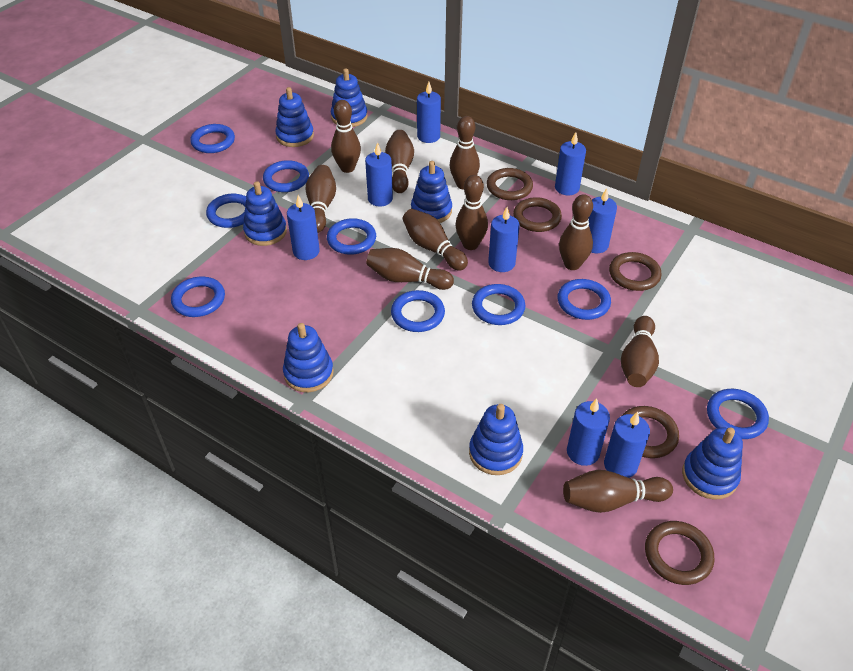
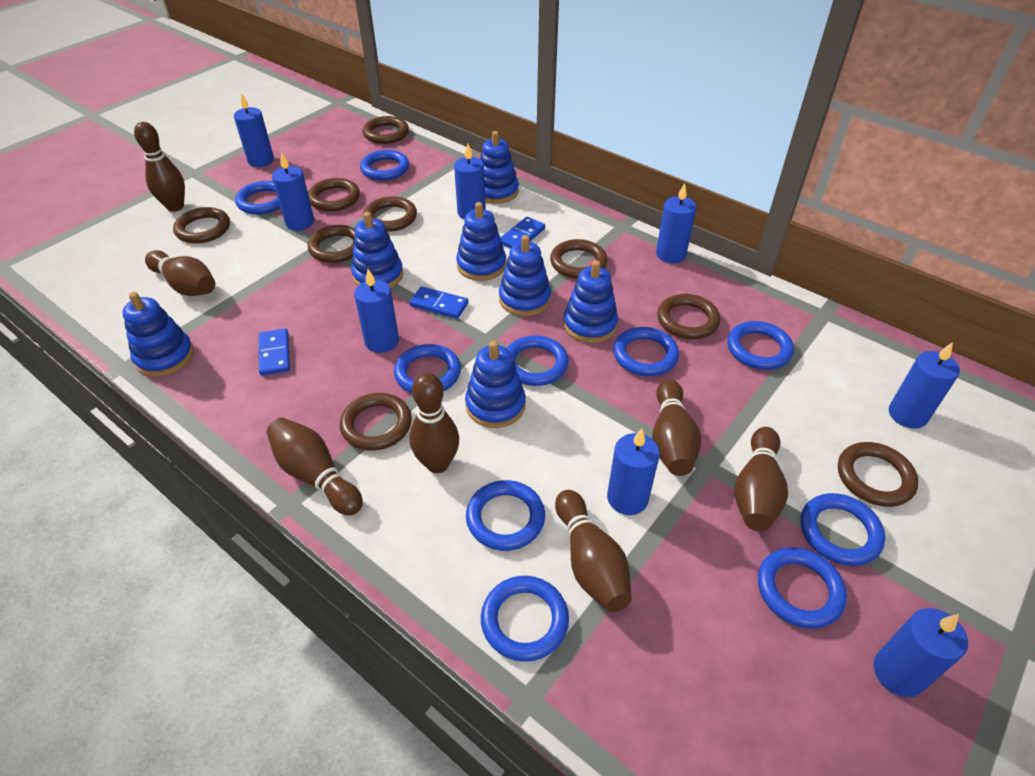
blue domino: none = 0 -> [259,328,290,376] [409,286,468,319] [500,217,545,249] = 3
blue ring: [171,277,225,317] [190,124,235,153] [206,194,246,228] [263,160,309,192] [327,218,376,255] [391,290,445,332] [472,284,526,325] [558,279,611,320] [707,389,769,439] = 9 -> [235,181,280,215] [360,150,409,181] [394,344,461,393] [466,480,545,551] [481,576,569,662] [507,336,569,386] [613,327,679,376] [728,321,794,370] [758,547,847,628] [801,493,885,566] = 10
brown bowling pin: [306,165,336,233] [331,100,361,173] [366,248,454,290] [385,130,414,193] [403,209,468,271] [450,116,480,189] [455,175,488,250] [559,194,593,270] [563,470,673,513] [621,316,659,387] = 10 -> [134,122,185,212] [145,250,215,296] [266,418,363,516] [410,373,459,473] [555,490,632,612] [652,379,701,476] [734,427,788,531] = 7
brown ring: [487,168,533,200] [513,197,562,232] [609,252,662,291] [622,406,679,458] [645,521,714,585] = 5 -> [173,207,230,244] [308,178,360,211] [308,225,355,263] [340,393,412,451] [363,116,409,144] [363,196,417,232] [550,239,608,279] [657,294,720,339] [838,442,919,507] = 9

